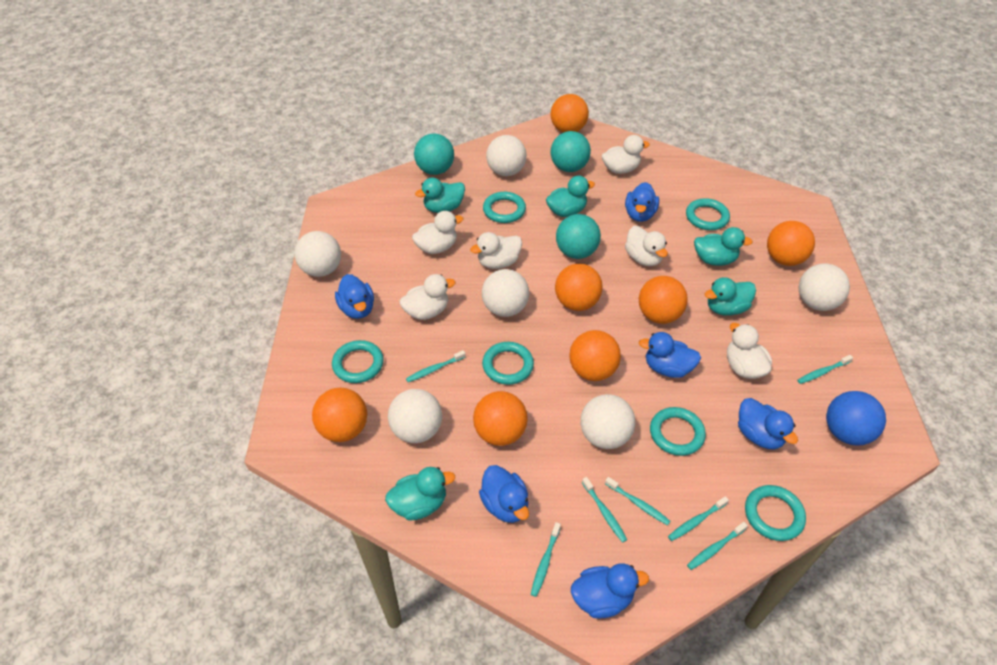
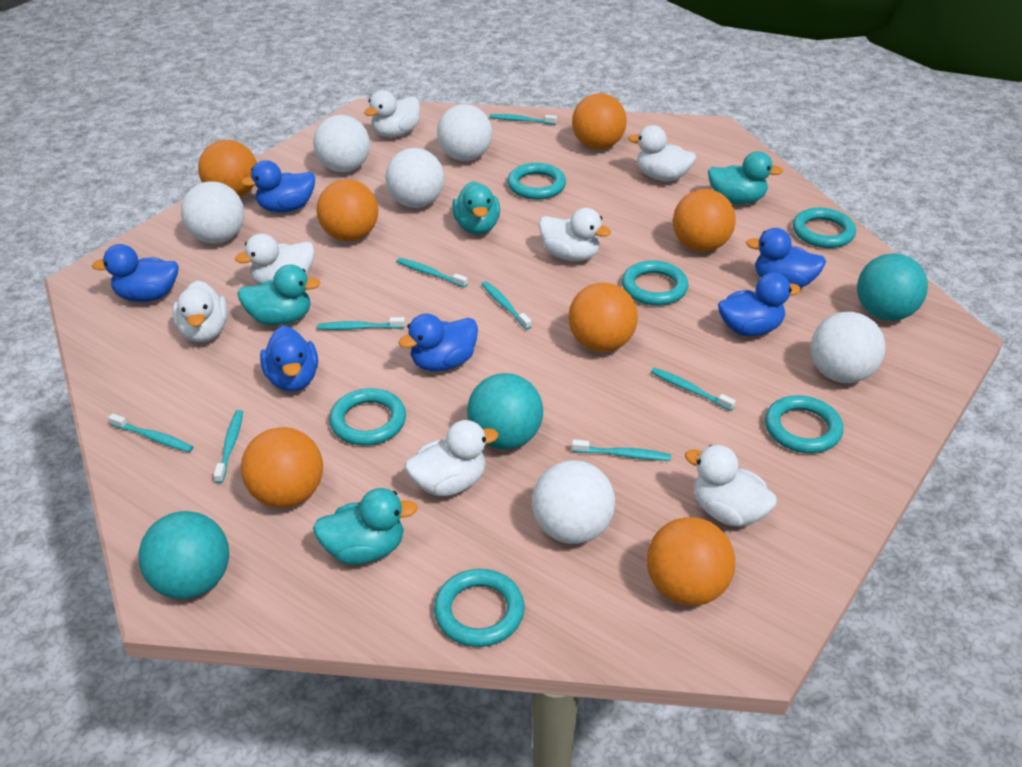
blue ball: [826,391,886,446] = 1 -> none = 0
turquoise duck: [385,467,455,521] [415,177,465,213] [546,176,595,217] [694,227,753,266] [705,277,756,316] = 5 -> [238,264,321,325] [313,488,418,565] [452,181,500,234] [708,151,783,204] = 4
turquoise toothbrush: [406,350,466,382] [531,522,561,597] [582,477,627,543] [605,477,670,525] [668,496,729,541] [687,522,748,570] [797,355,853,384] = 7 -> [108,413,194,452] [214,410,243,483] [317,317,405,330] [396,258,468,288] [482,281,531,330] [490,114,557,125] [572,439,671,461] [651,368,736,411] = 8
white duck: [400,274,455,320] [412,211,463,254] [470,232,522,269] [602,135,650,174] [625,226,668,266] [727,323,772,379] = 6 -> [172,280,228,342] [235,233,315,285] [364,90,420,137] [405,420,498,496] [539,208,611,261] [628,125,696,181] [685,445,777,527] = 7

